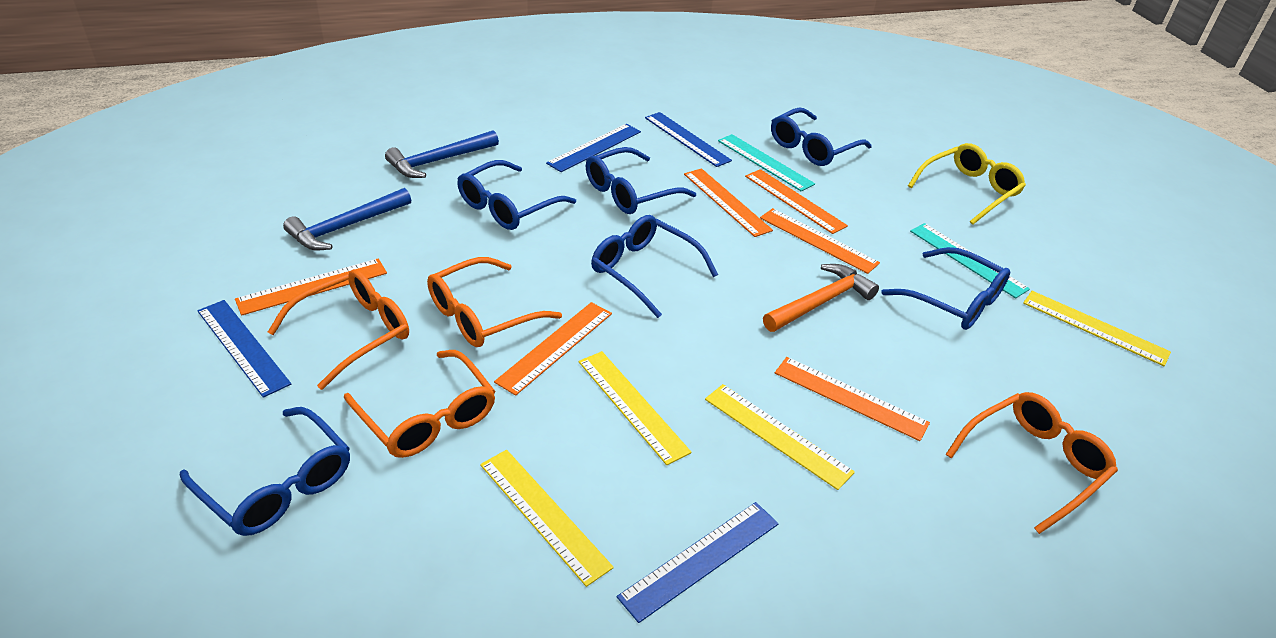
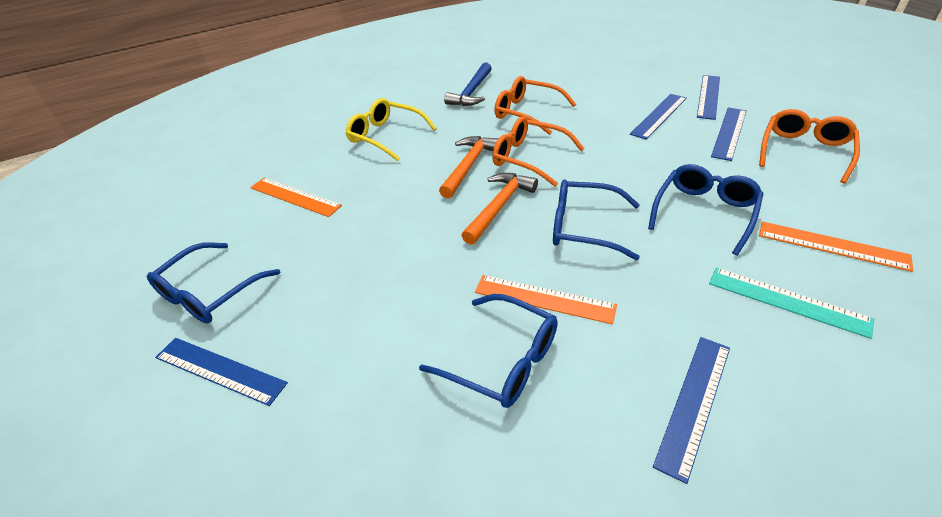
blue glasses: [180,407,350,536] [457,160,576,230] [586,147,696,214] [591,215,718,318] [771,107,872,166] [881,247,1010,330] = 6 -> [147,242,281,323] [419,294,558,408] [553,180,640,260] [648,164,763,256] = 4
blue hammer: [283,188,411,251] [385,130,499,178] = 2 -> [444,63,492,106] = 1
blue ruler: [197,300,291,398] [546,124,641,172] [617,502,778,623] [645,112,732,167] = 4 -> [155,338,288,406] [630,94,687,140] [653,337,730,484] [697,75,720,120] [711,107,747,161] = 5
orange glasses: [268,269,409,390] [344,350,496,458] [427,257,562,347] [946,392,1118,534] = 4 -> [492,116,585,187] [494,76,576,135] [759,109,860,183] = 3
orange hammer: [763,264,879,332] = 1 -> [439,136,499,199] [461,173,538,245] = 2
orange ruler: [235,259,387,316] [494,302,612,396] [684,168,773,237] [745,169,848,234] [760,208,880,274] [775,357,930,441] = 6 -> [250,177,342,217] [475,275,617,324] [759,221,913,272] = 3
turquoise ruler: [718,134,815,191] [910,223,1030,298] = 2 -> [709,268,874,339] = 1
yellow ruler: [480,450,614,587] [579,351,692,465] [705,384,855,490] [1023,291,1171,366] = 4 -> none = 0

